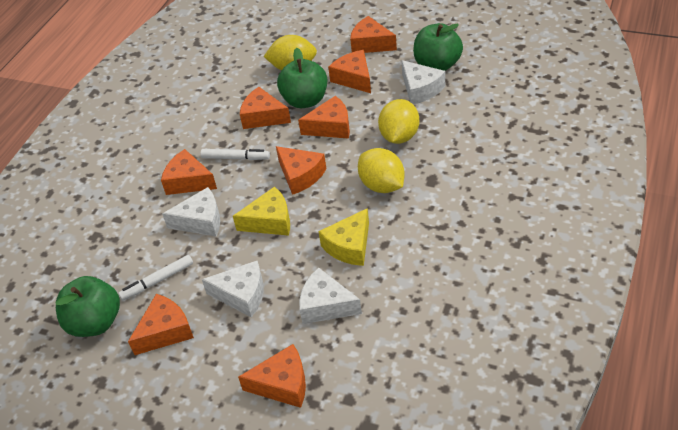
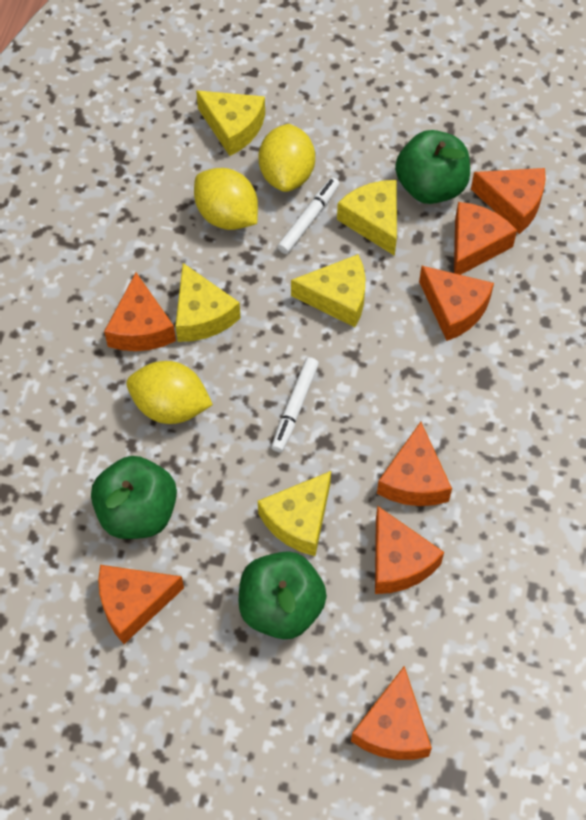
white cheese: [162,187,220,237] [202,260,264,318] [299,268,362,324] [402,60,445,104] = 4 -> none = 0
yellow cheese: [233,186,290,236] [318,208,369,266] = 2 -> [175,263,241,342] [196,90,265,156] [258,471,331,556] [291,254,365,327] [337,180,397,256] = 5

